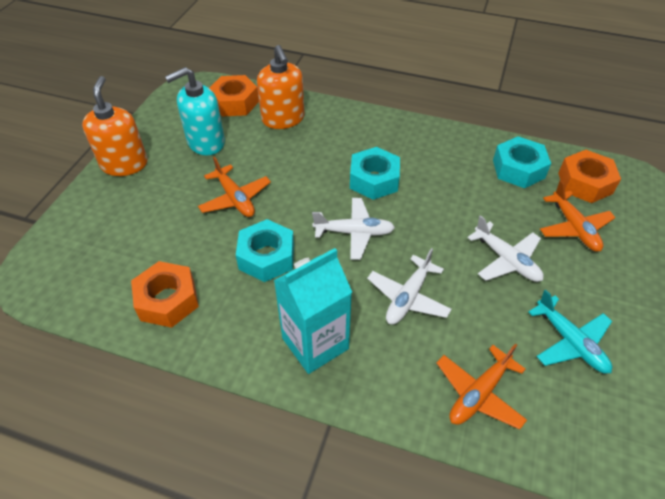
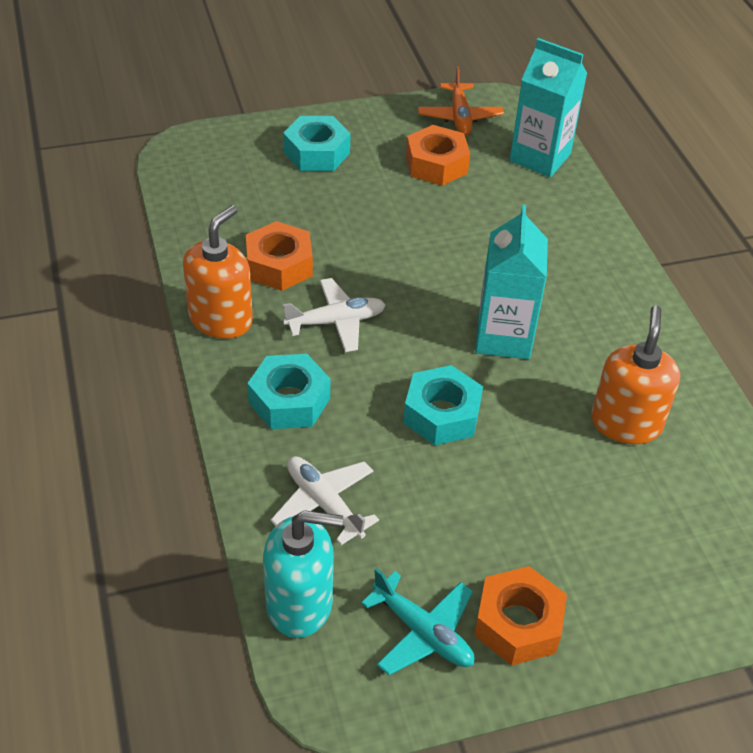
orange plane: [198,156,271,217] [436,343,527,430] [540,180,616,252] = 3 -> [418,66,504,136] = 1
turquoise carton: [274,248,352,374] = 1 -> [475,205,548,359] [510,38,587,177] = 2
white plane: [312,198,395,260] [367,248,452,324] [468,215,544,282] = 3 -> [271,456,379,545] [283,278,386,352] = 2

